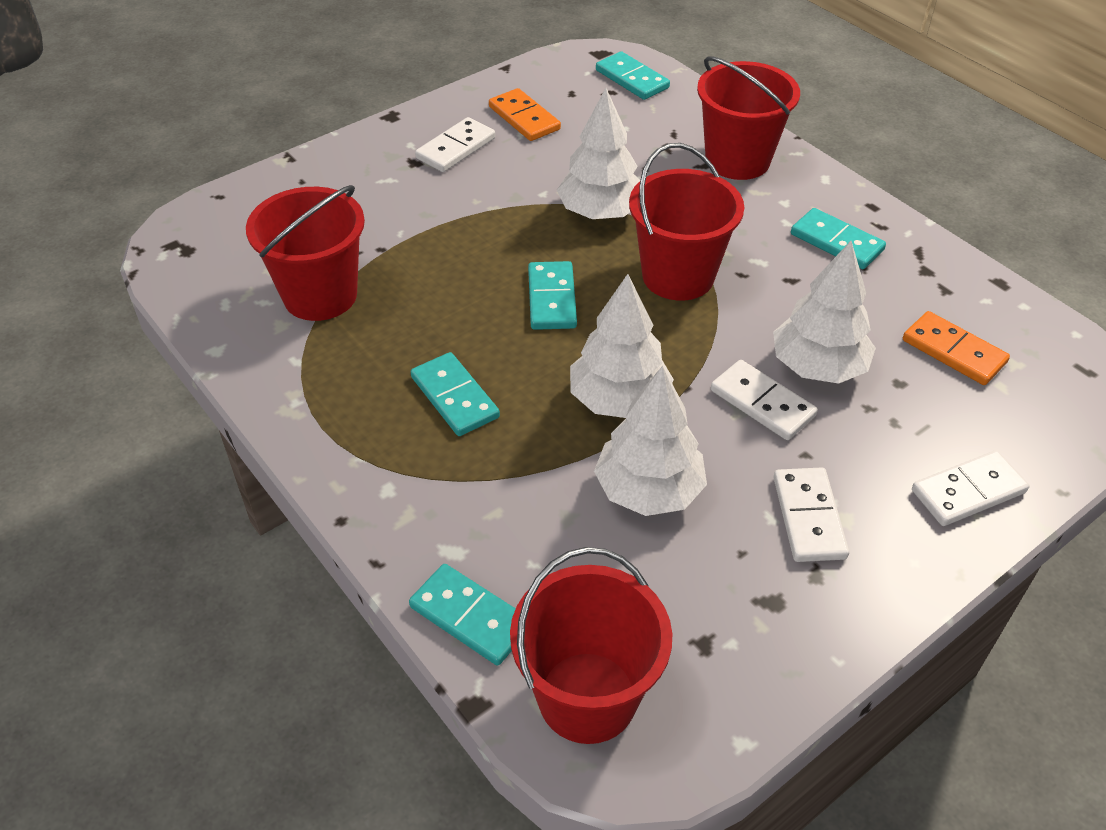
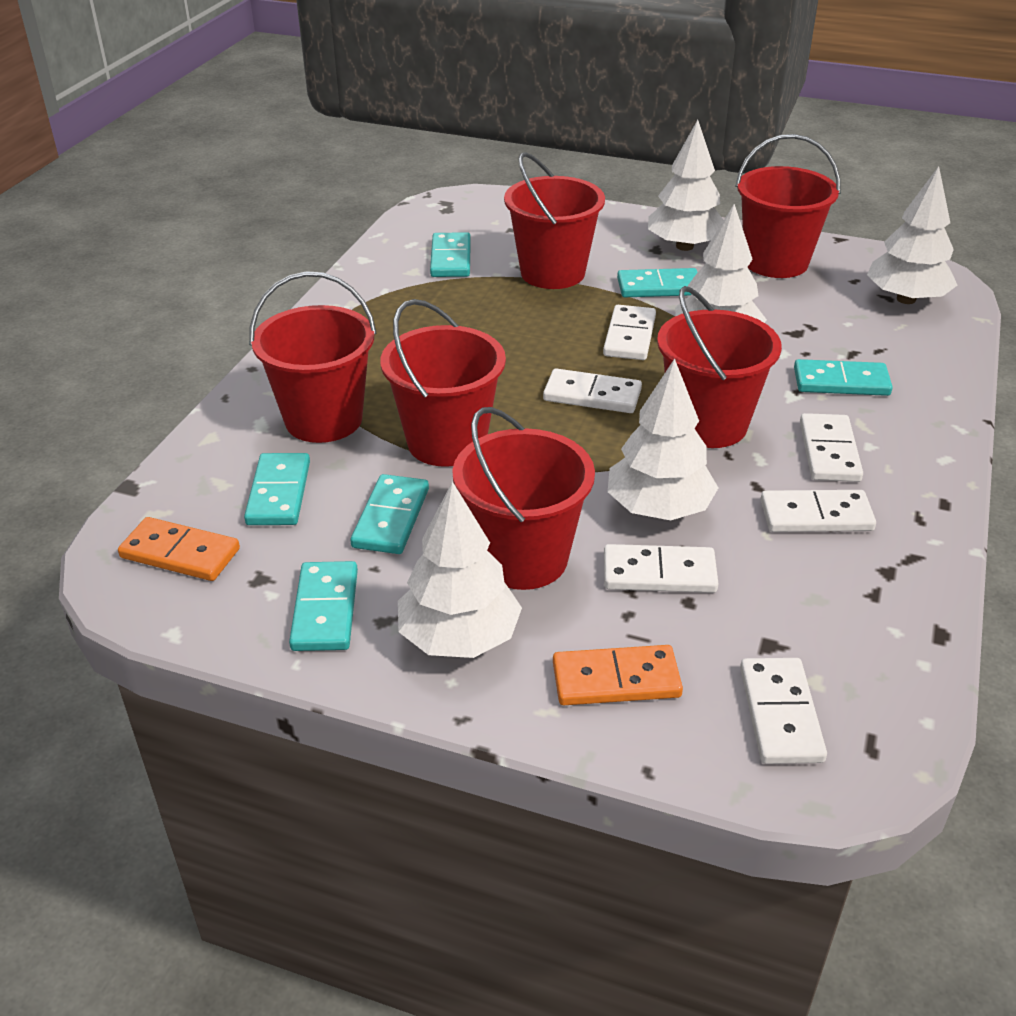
red bucket: [246,185,365,321] [510,547,672,744] [629,143,744,301] [697,57,800,180] = 4 -> [249,271,377,443] [380,299,506,467] [453,407,595,590] [504,152,605,289] [657,286,782,448] [735,134,841,278] = 6
turquoise domino: [409,564,516,666] [411,352,500,436] [528,261,577,330] [596,51,670,100] [791,208,886,269] = 5 -> [244,453,310,525] [289,561,358,651] [350,474,429,554] [430,232,471,277] [617,268,698,297] [794,359,893,396] = 6
white domino: [415,117,495,172] [711,360,818,440] [773,467,849,562] [912,450,1029,526] = 4 -> [543,368,642,413] [603,305,656,360] [604,544,719,593] [740,658,827,764] [761,490,876,532] [800,413,863,482] = 6
white tree: [557,88,640,219] [570,274,674,418] [594,366,707,516] [773,241,876,384] = 4 -> [398,481,522,658] [608,358,718,520] [648,120,724,251] [675,204,767,323] [867,166,957,304] = 5

